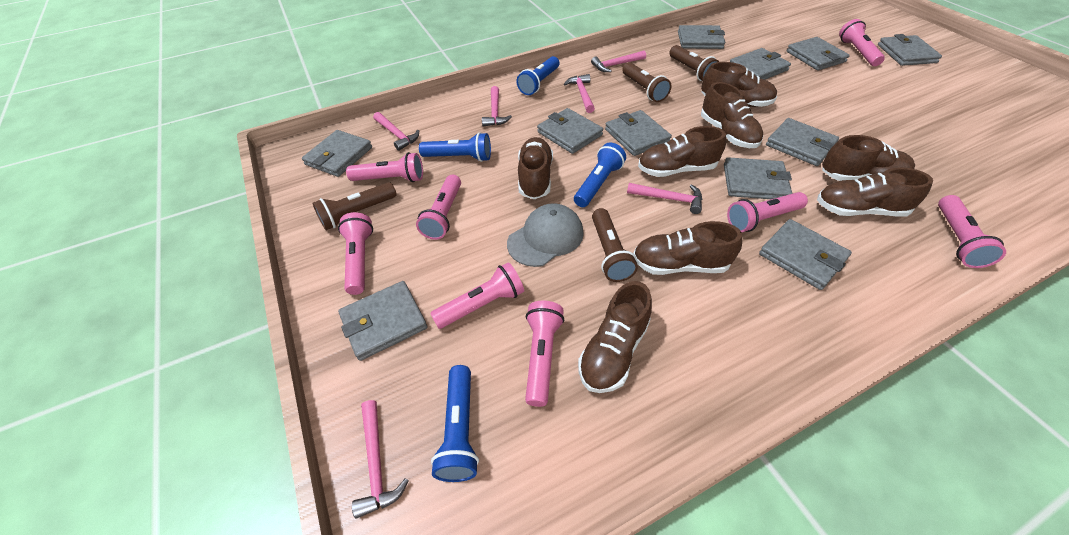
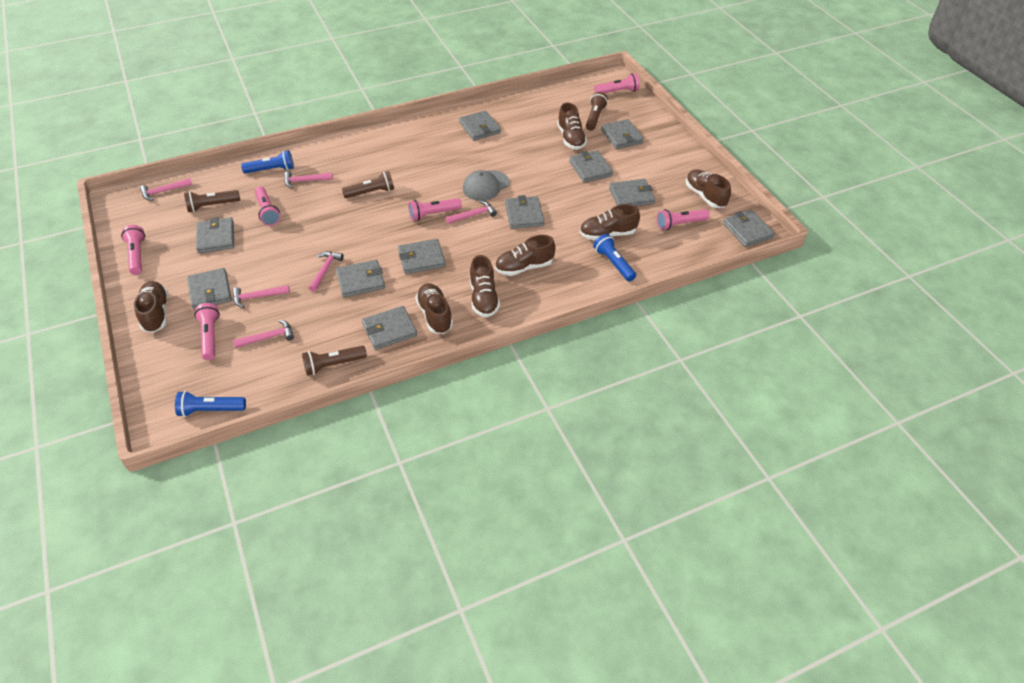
blue flashlight: [419,132,491,162] [431,365,479,482] [516,56,559,95] [574,143,626,207] = 4 -> [175,391,246,417] [241,150,294,173] [593,234,636,282] = 3
brown shoe: [518,137,553,199] [578,281,652,393] [633,221,742,275] [638,126,726,177] [701,62,777,107] [701,82,763,148] [817,168,933,217] [822,135,915,181] = 8 -> [134,281,168,333] [415,283,453,334] [469,255,500,317] [495,235,555,276] [557,103,587,150] [580,204,640,240] [686,169,731,208] = 7
pink flashlight: [338,212,373,295] [346,152,423,182] [416,175,461,240] [430,262,524,329] [525,301,564,407] [727,192,808,232] [839,19,885,66] [938,195,1006,268] = 8 -> [121,225,145,275] [194,303,220,360] [255,187,280,226] [408,198,462,221] [594,73,640,93] [657,209,710,230] = 6

